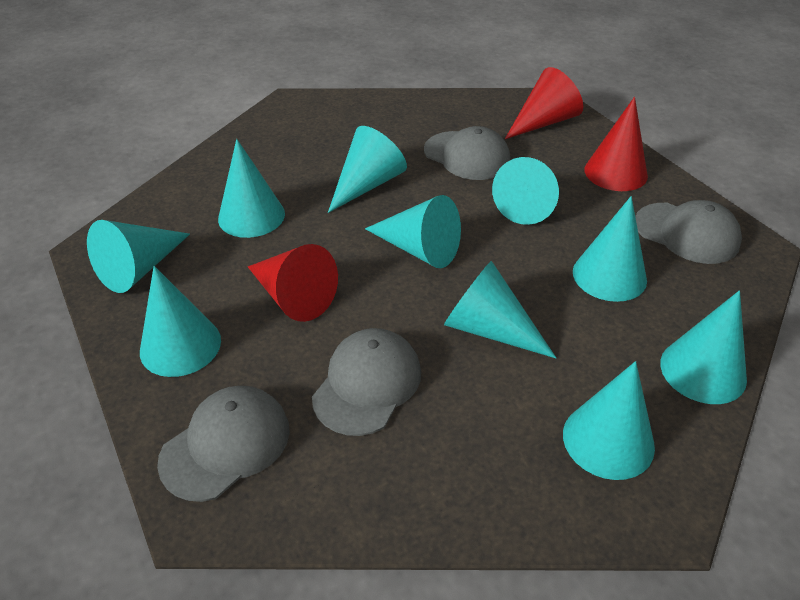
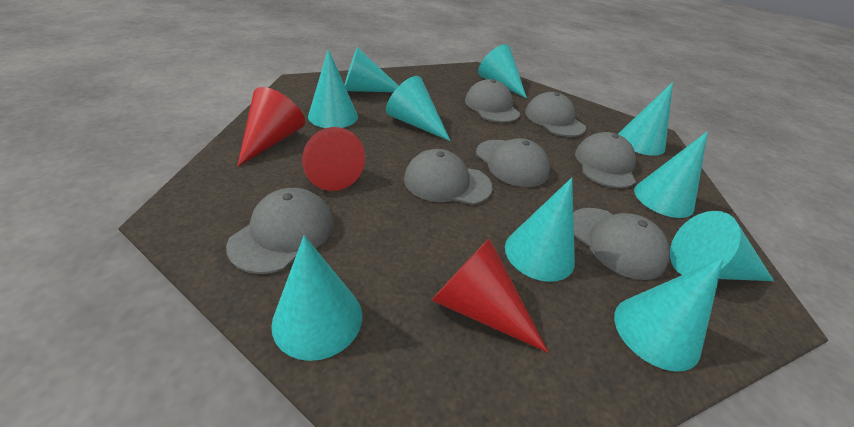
grey cap: [157,386,290,502] [312,328,421,436] [424,126,510,180] [635,200,742,264] = 4 -> [226,188,334,274] [404,149,493,205] [465,79,520,123] [476,138,550,187] [525,92,586,137] [573,208,670,280] [575,132,636,188] = 7

